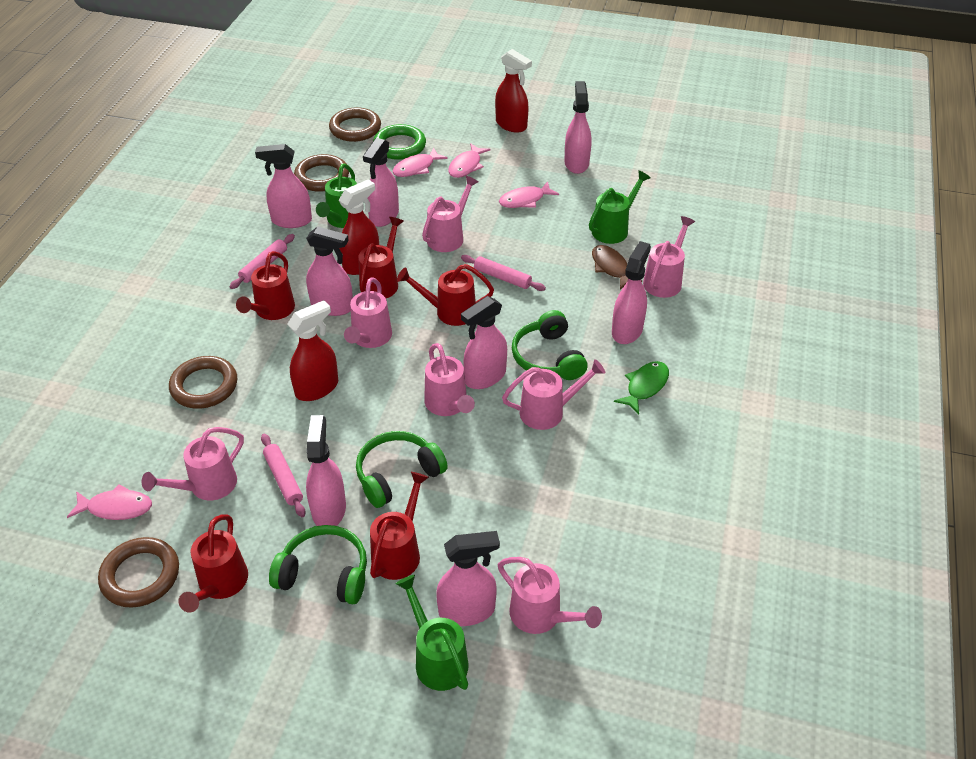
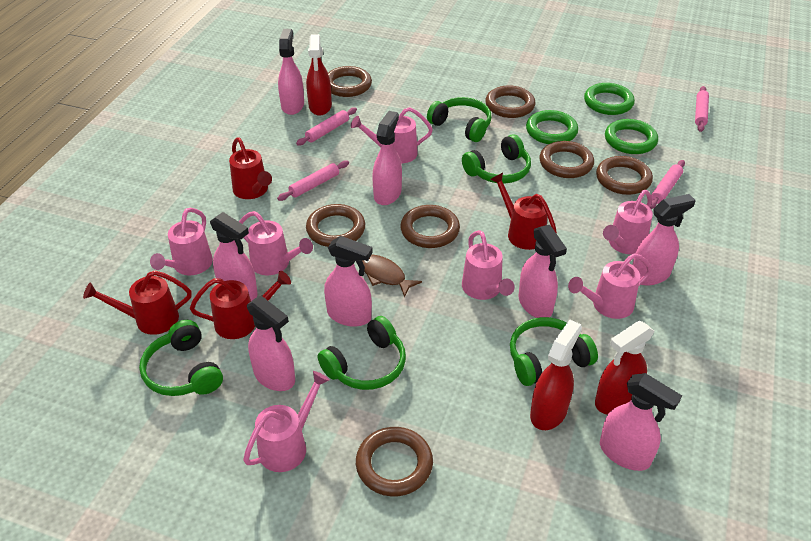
brown ring: [98,537,179,608] [169,356,237,409] [294,154,349,192] [329,107,381,142] = 4 -> [306,204,365,247] [328,66,372,97] [356,427,433,497] [400,205,460,248] [485,85,535,118] [539,141,594,178] [596,156,653,195] = 7
green fish: [614,361,669,414] = 1 -> none = 0
green headphones: [269,525,367,604] [356,431,448,508] [512,310,588,380] = 3 -> [139,320,223,396] [318,316,406,390] [427,97,492,142] [462,134,531,184] [510,317,598,386] = 5
green ring: [373,124,426,160] = 1 -> [526,110,578,144] [584,83,635,115] [605,119,658,154] = 3
green watering can: [316,164,357,228] [396,575,468,691] [589,170,651,244] = 3 -> none = 0
pink fish: [67,484,152,520] [393,148,448,177] [448,143,490,178] [499,181,559,208] = 4 -> none = 0
pink rolling pin: [230,234,295,289] [261,434,306,517] [461,255,546,291] = 3 -> [277,160,349,201] [296,107,357,146] [650,160,685,209] [695,86,709,132] = 4
red watering can: [178,514,248,612] [236,251,295,320] [358,217,404,298] [370,472,429,580] [397,264,494,326] = 5 -> [83,271,192,335] [190,271,291,339] [229,137,272,199] [490,173,557,250] = 4

